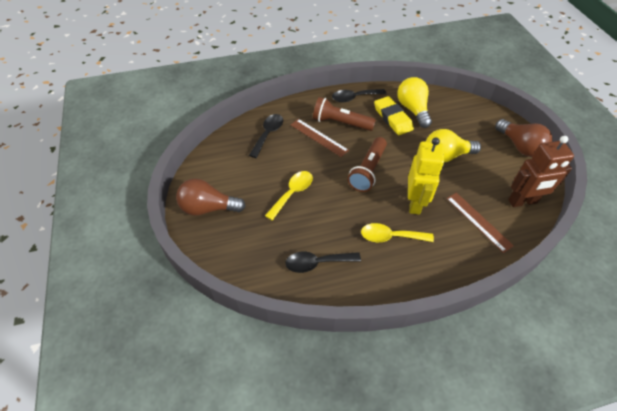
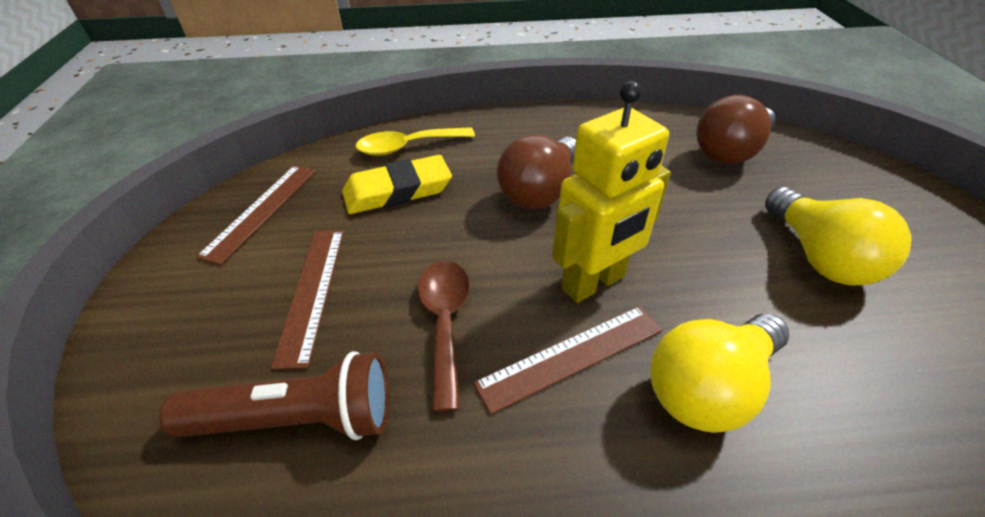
black spoon: [249,114,283,158] [285,251,361,273] [332,89,386,102] = 3 -> none = 0
brown flashlight: [313,97,376,131] [348,137,387,192] = 2 -> [159,351,389,440] = 1
brown robot: [508,136,574,207] = 1 -> none = 0
brown ruler: [291,119,349,157] [446,192,514,253] = 2 -> [196,165,316,265] [271,230,344,370] [473,306,662,414] = 3
brown spoon: none = 0 -> [418,260,470,412] = 1
yellow spoon: [265,171,313,221] [361,223,434,242] = 2 -> [356,127,475,156] = 1

